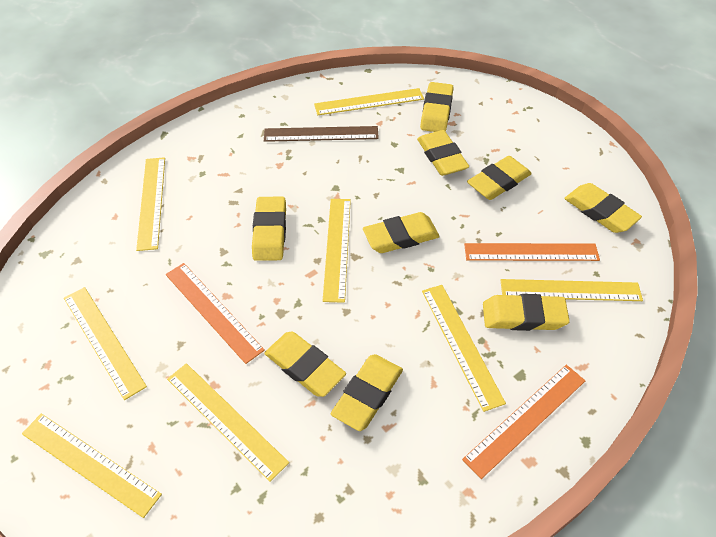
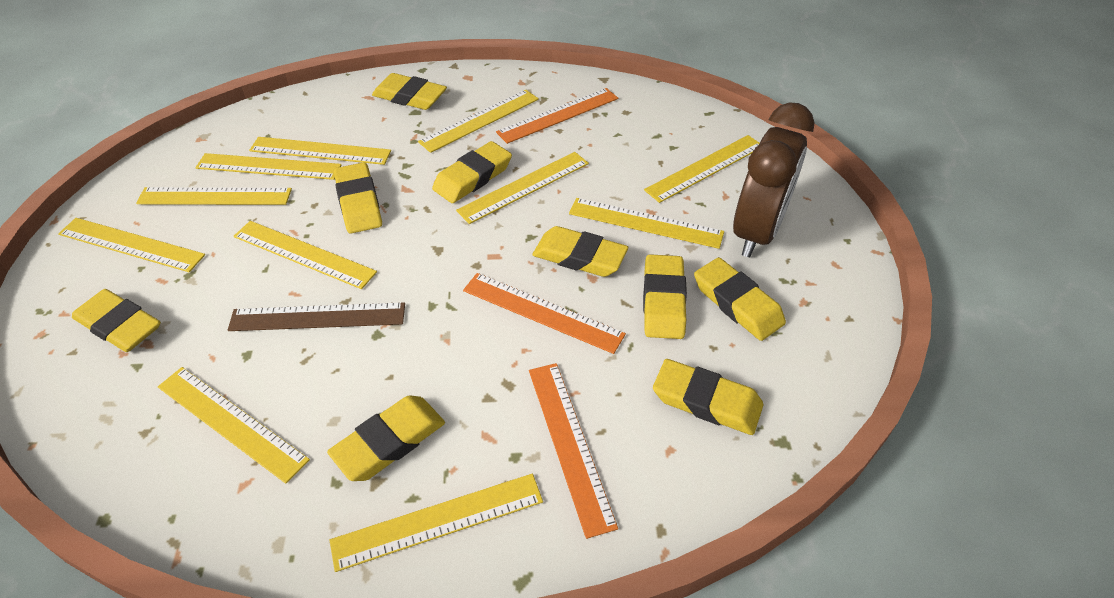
brown clock: none = 0 -> [733,103,814,257] = 1
yellow ruler: [22,414,162,518] [64,287,147,400] [136,157,165,251] [167,363,289,482] [314,88,424,115] [323,199,351,303] [422,285,506,412] [500,279,643,301] = 8 -> [58,218,205,272] [136,187,292,205] [158,367,310,484] [195,153,341,180] [234,221,377,289] [249,137,391,165] [329,474,543,572] [418,90,539,153] [456,152,589,224] [569,198,724,249] [644,135,760,203] = 11

